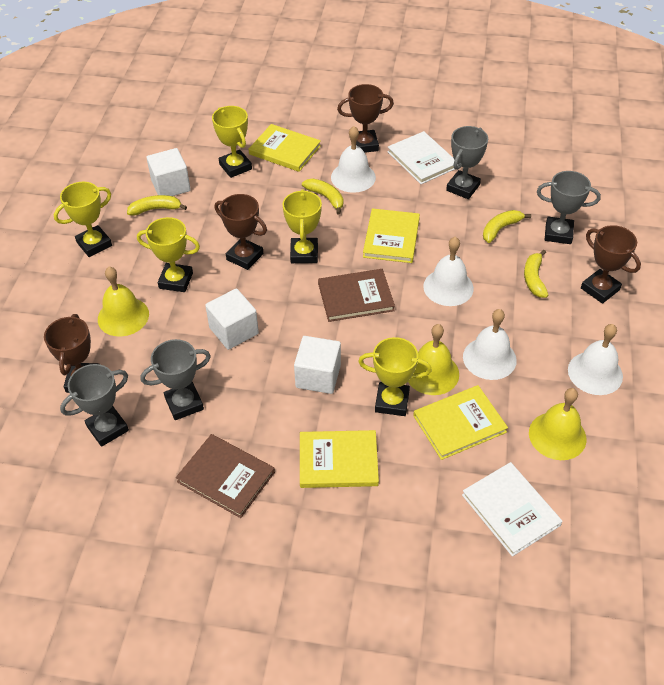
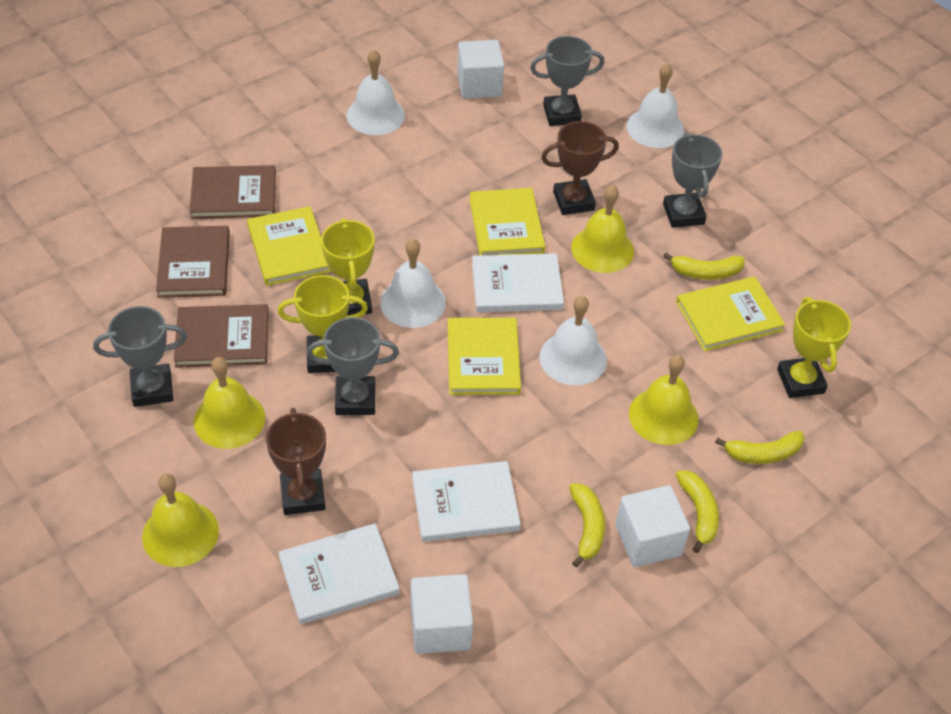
brown book: [176,434,275,518] [318,269,395,322] = 2 -> [156,226,230,298] [174,304,269,368] [189,165,276,219] = 3
brown trophy: [44,314,99,393] [215,194,267,270] [337,84,394,153] [581,225,641,304] = 4 -> [266,408,326,515] [541,121,619,215] = 2
white book: [387,131,458,184] [462,462,563,557] = 2 -> [278,523,399,624] [412,461,521,542] [472,253,564,312] = 3
yellow bell: [98,267,149,336] [408,324,459,395] [529,388,586,460] = 3 -> [142,474,219,567] [194,357,265,449] [571,185,634,273] [629,355,698,445] = 4
yellow trophy: [54,182,112,257] [137,217,200,292] [212,106,252,178] [282,189,322,263] [358,337,432,416] = 5 -> [278,275,368,373] [321,218,374,315] [777,297,851,398] = 3

